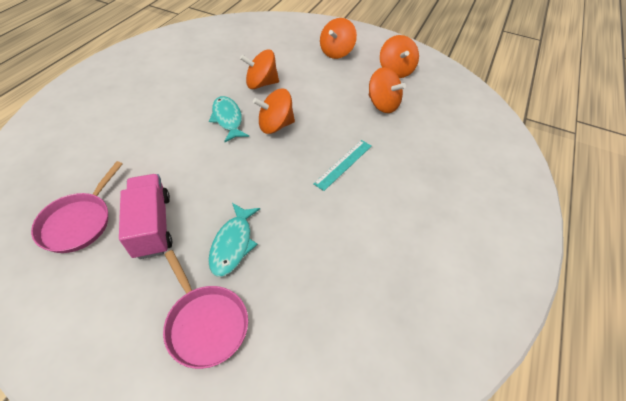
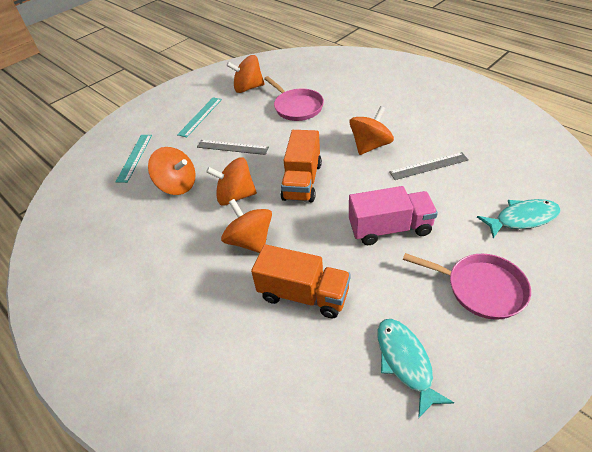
grey ruler: none = 0 -> [197,140,269,155] [389,152,469,180] = 2
orange truck: none = 0 -> [251,244,351,318] [281,130,322,202] = 2
turquoise ruler: [313,140,372,191] = 1 -> [116,135,152,183] [177,97,222,137] = 2

